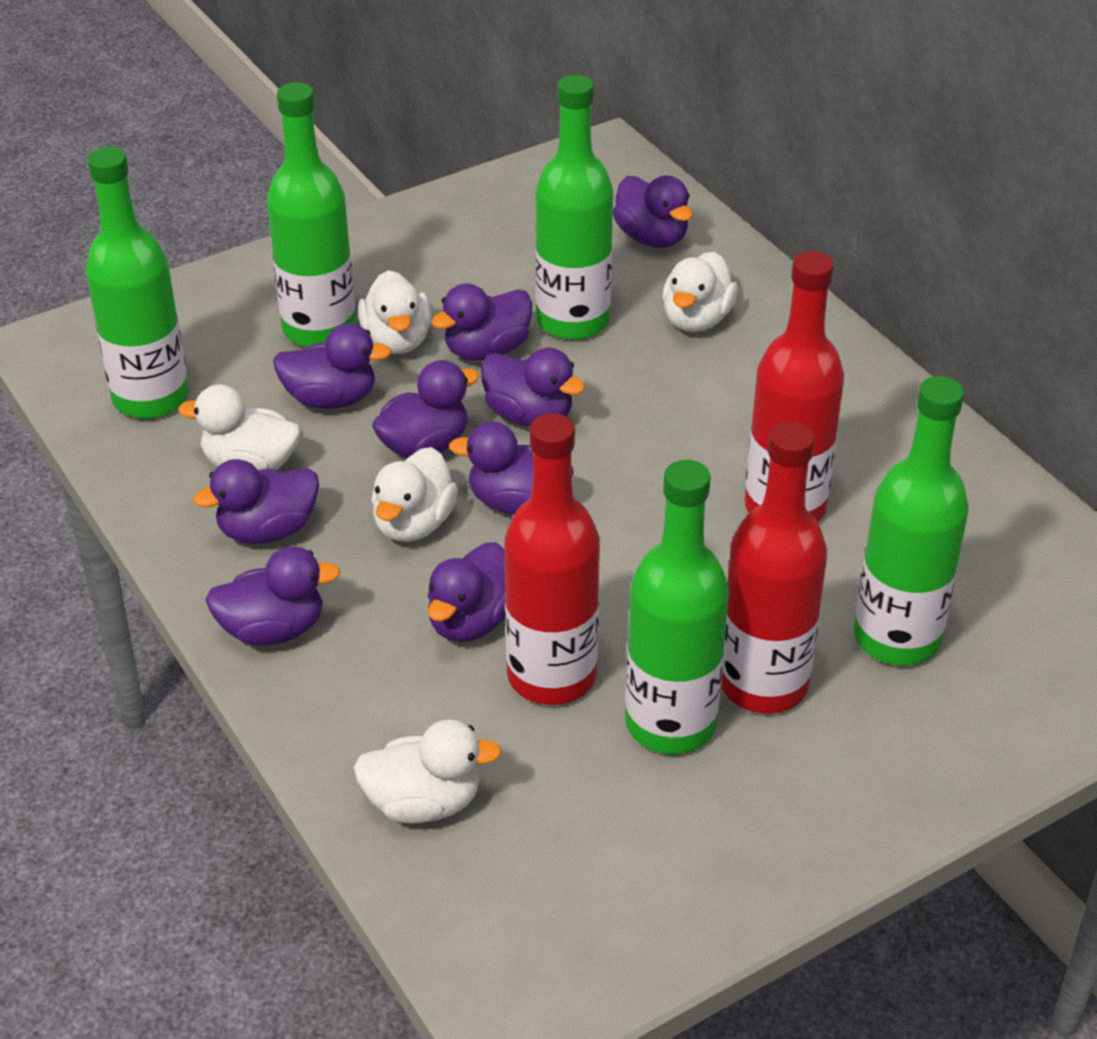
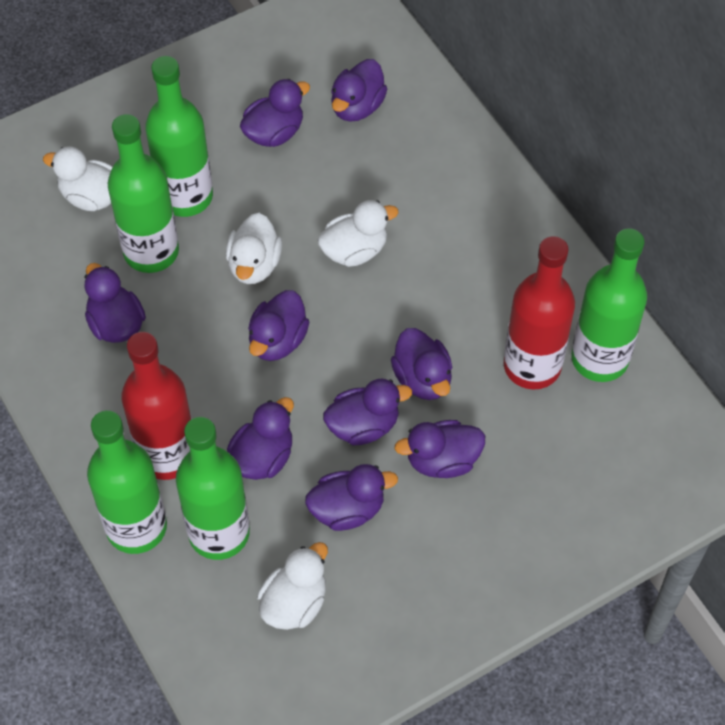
red bottle: [504,413,600,705] [721,421,827,714] [745,251,845,522] = 3 -> [121,332,192,480] [503,236,575,390] = 2
white duck: [178,384,301,471] [353,719,502,823] [358,270,432,354] [371,447,458,542] [662,252,738,332] = 5 -> [43,146,113,211] [226,213,282,284] [257,542,328,630] [317,200,399,267] = 4

